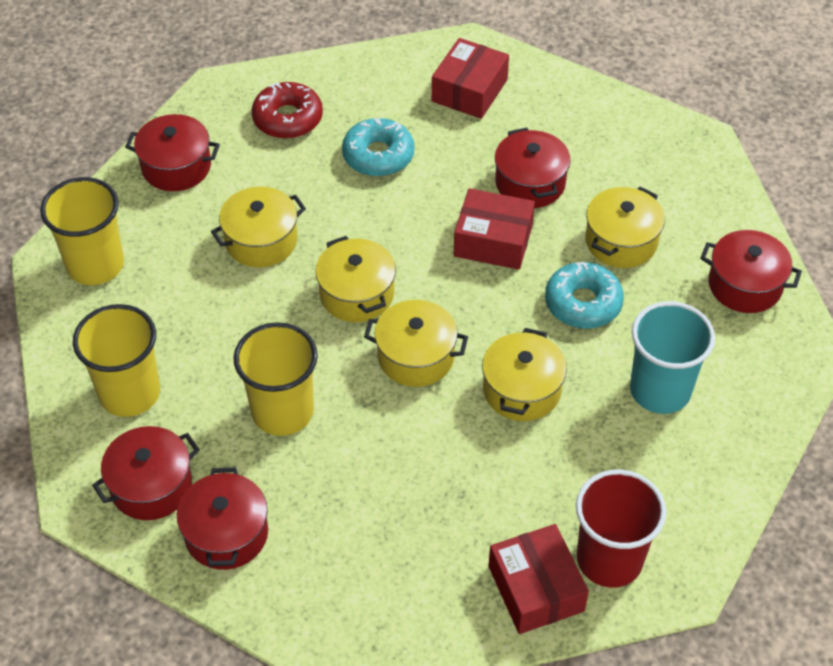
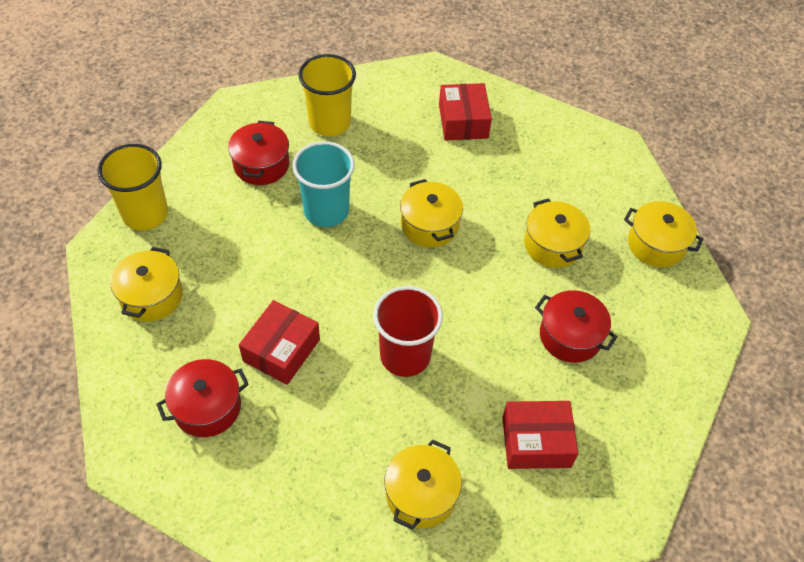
red donut: [252,82,323,139] = 1 -> none = 0
red pot: [92,426,200,520] [125,114,220,191] [177,467,268,570] [495,128,571,208] [701,230,802,313] = 5 -> [156,359,249,437] [228,121,289,185] [535,290,617,363] = 3
turquoise donut: [342,118,414,177] [545,261,624,329] = 2 -> none = 0
yellow cup: [40,177,124,285] [73,304,160,417] [234,322,318,436] = 3 -> [97,144,168,230] [298,54,356,136] = 2

